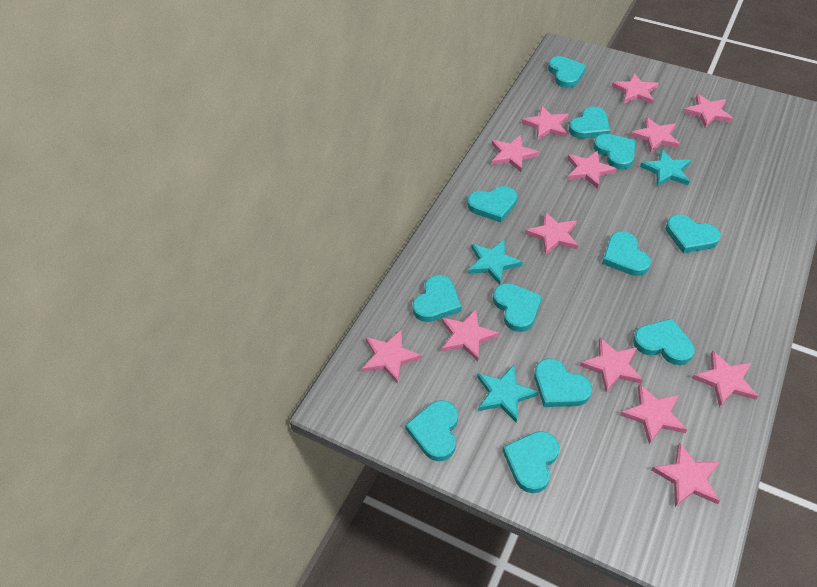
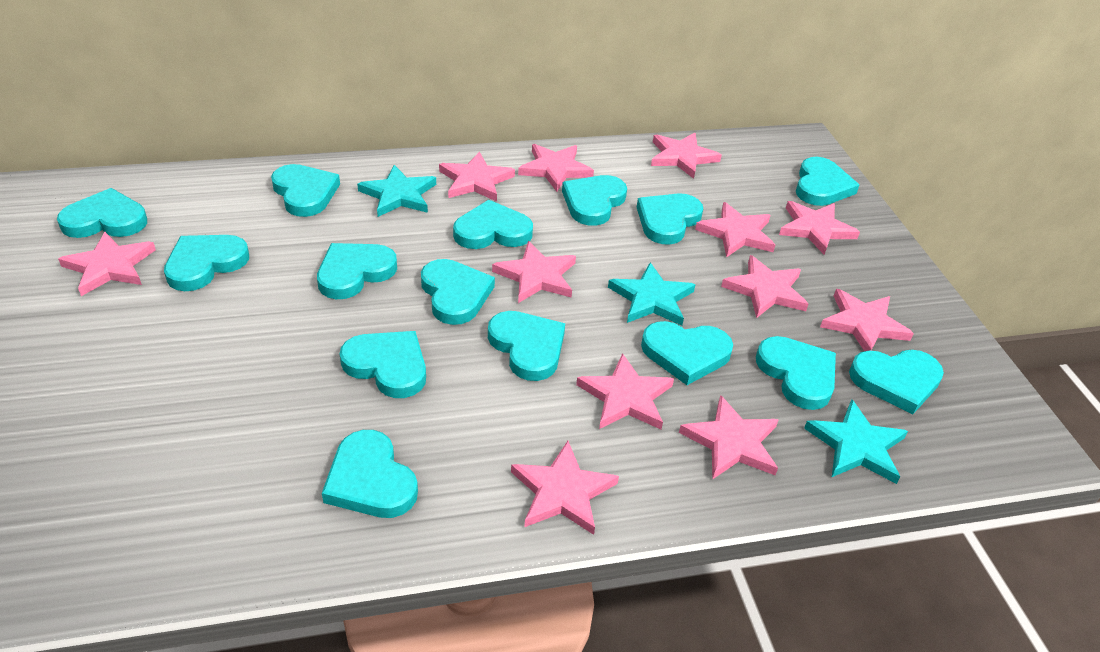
pink star: [362,329,422,384] [442,309,499,361] [492,135,539,172] [522,106,569,140] [525,212,578,255] [567,150,617,189] [580,338,643,392] [612,73,659,104] [620,384,687,444] [630,117,680,153] [652,442,720,507] [683,94,733,128] [692,350,758,407] = 13 -> [58,232,156,296] [439,152,515,202] [492,241,576,303] [511,441,619,535] [518,144,594,192] [576,353,674,429] [651,133,722,179] [679,395,779,480] [695,202,775,257] [721,255,808,318] [779,201,860,255] [820,289,914,351] = 12
turquoise heart: [405,400,458,461] [412,275,462,322] [467,186,517,223] [493,283,542,332] [503,431,560,493] [534,359,592,407] [548,56,586,88] [569,106,610,139] [593,134,636,170] [602,231,651,276] [633,319,695,365] [666,215,721,253] = 12 -> [57,188,147,238] [164,235,249,291] [271,164,340,217] [317,243,397,299] [322,430,418,518] [340,331,426,398] [421,259,495,325] [453,200,533,249] [488,311,565,381] [562,175,627,226] [637,193,703,245] [641,321,733,385] [756,336,836,410] [796,157,859,206] [849,350,944,414] = 15

